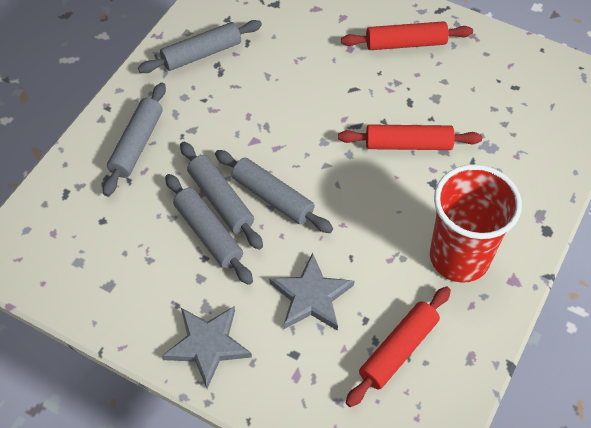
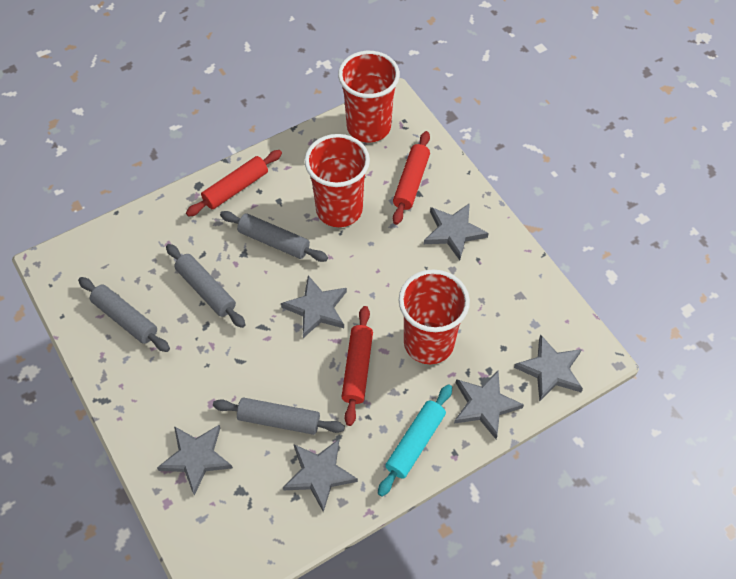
grey rolling pin: [103,83,166,196] [138,20,262,73] [165,174,253,285] [180,142,263,250] [215,150,333,233] = 5 -> [78,277,170,352] [166,244,246,328] [213,398,345,435] [220,211,328,262] = 4
grey star: [162,306,252,389] [269,252,354,331] = 2 -> [157,425,233,495] [281,275,347,338] [283,439,358,512] [424,203,489,260] [454,371,524,439] [514,334,583,402] = 6
red cup: [430,164,522,283] = 1 -> [304,134,370,227] [338,51,400,143] [399,269,470,364] = 3
turquoise rolling pin: none = 0 -> [378,384,452,497] = 1

